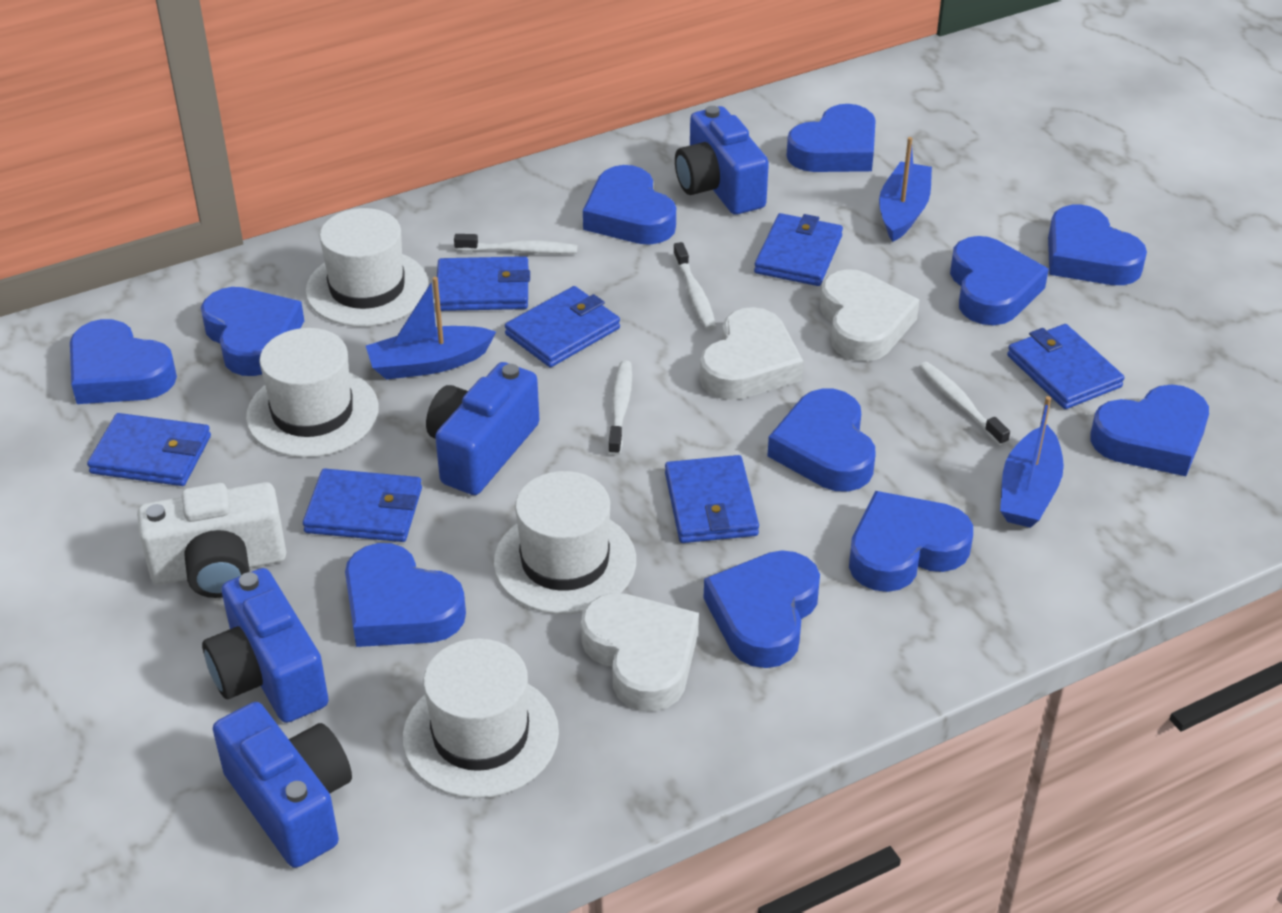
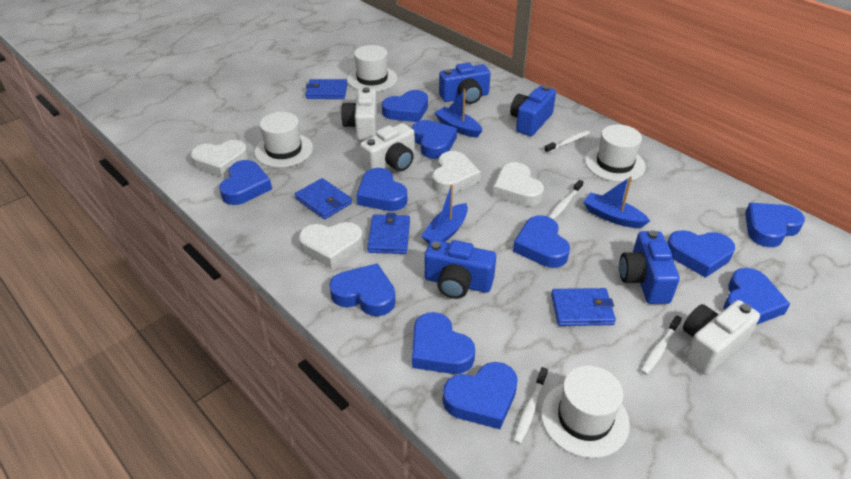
blue wallet: [87,413,211,486] [303,468,422,542] [437,256,530,311] [505,286,620,367] [665,455,759,543] [754,213,843,286] [1007,324,1125,409] = 7 -> [295,178,352,220] [306,79,347,99] [367,213,410,254] [551,288,616,326] = 4
white camera: [137,482,286,598] = 1 -> [341,87,377,140] [360,123,415,171] [683,300,760,375] = 3
white heart: [581,593,699,711] [700,307,803,400] [820,269,920,361] = 3 -> [190,140,248,178] [299,222,363,269] [432,151,481,194] [493,162,544,206] = 4

